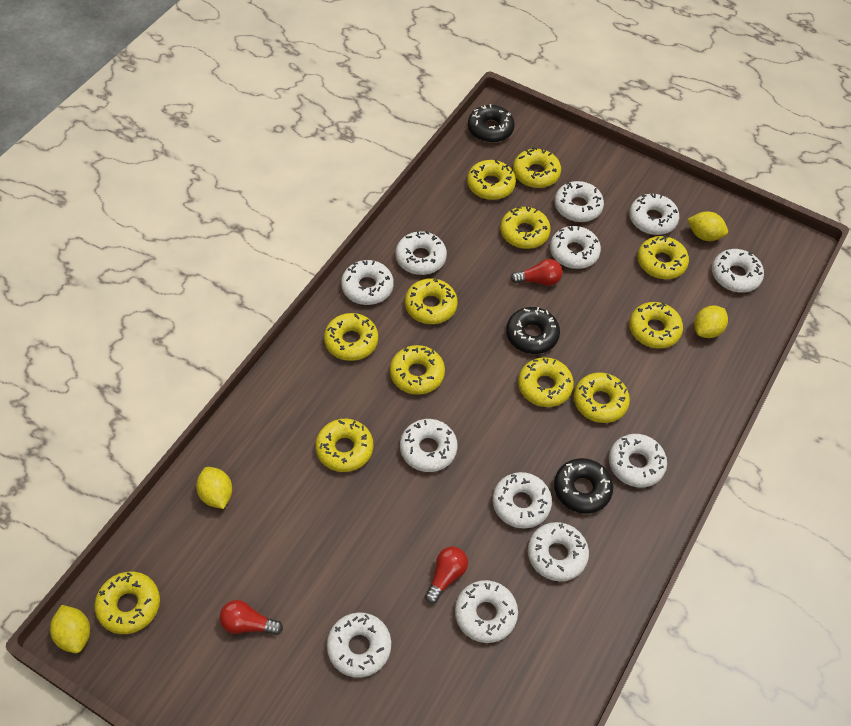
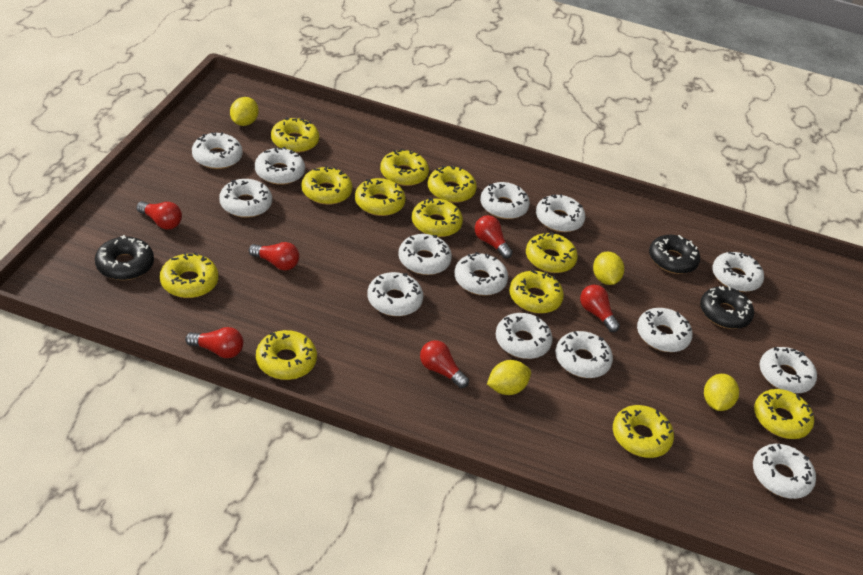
red light bulb: [219,600,283,635] [425,546,468,604] [510,259,562,286] = 3 -> [136,201,182,230] [185,327,243,358] [249,242,299,270] [420,340,469,388] [475,215,513,259] [580,285,620,332] = 6
white donut: [327,612,391,678] [341,260,394,305] [396,231,447,275] [400,419,458,472] [455,580,518,643] [493,472,552,529] [528,522,589,581] [550,226,601,269] [554,181,604,222] [609,434,667,488] [629,194,679,235] [712,249,764,293] = 12 -> [192,132,243,169] [219,179,272,218] [255,147,305,185] [367,272,424,316] [399,234,452,275] [454,252,508,295] [480,182,530,219] [496,313,553,359] [536,194,585,232] [555,331,613,378] [637,308,693,352] [712,252,764,292] [753,444,816,499] [760,347,817,393] = 14

